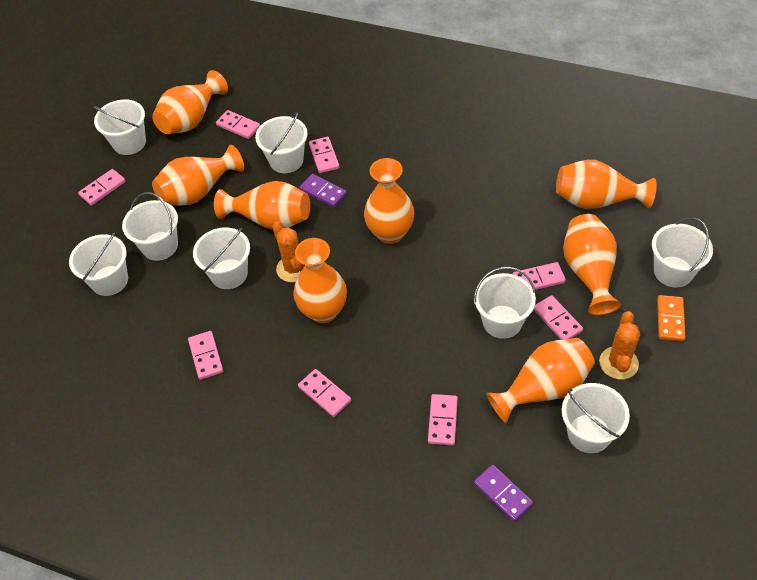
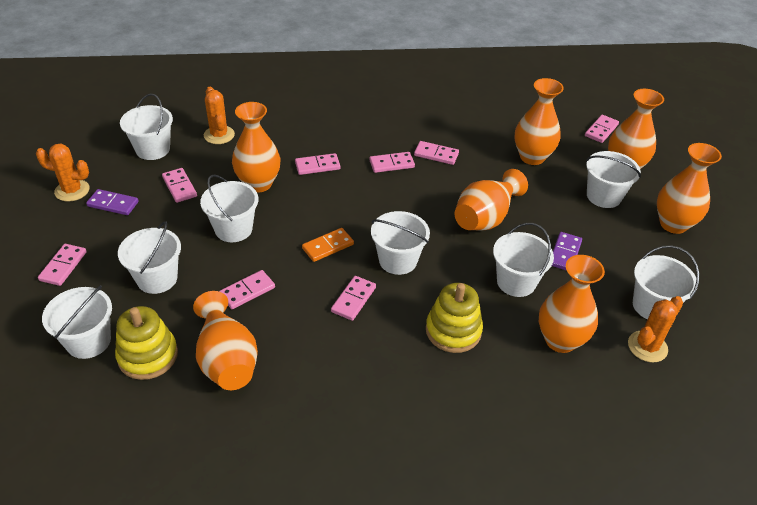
orange cactus: [272,221,305,282] [599,311,640,380] = 2 -> [36,143,89,202] [204,87,235,144] [628,296,683,362] = 3
orange vase: [152,70,228,134] [152,145,244,205] [214,181,310,230] [293,238,347,323] [364,158,414,244] [486,338,595,423] [556,160,657,209] [563,214,621,315] = 8 -> [193,291,258,390] [232,102,280,193] [455,169,528,231] [515,78,564,165] [539,255,605,353] [608,89,664,169] [657,143,722,234] = 7
yellow stacking toy: none = 0 -> [115,306,178,380] [426,283,483,353] = 2

